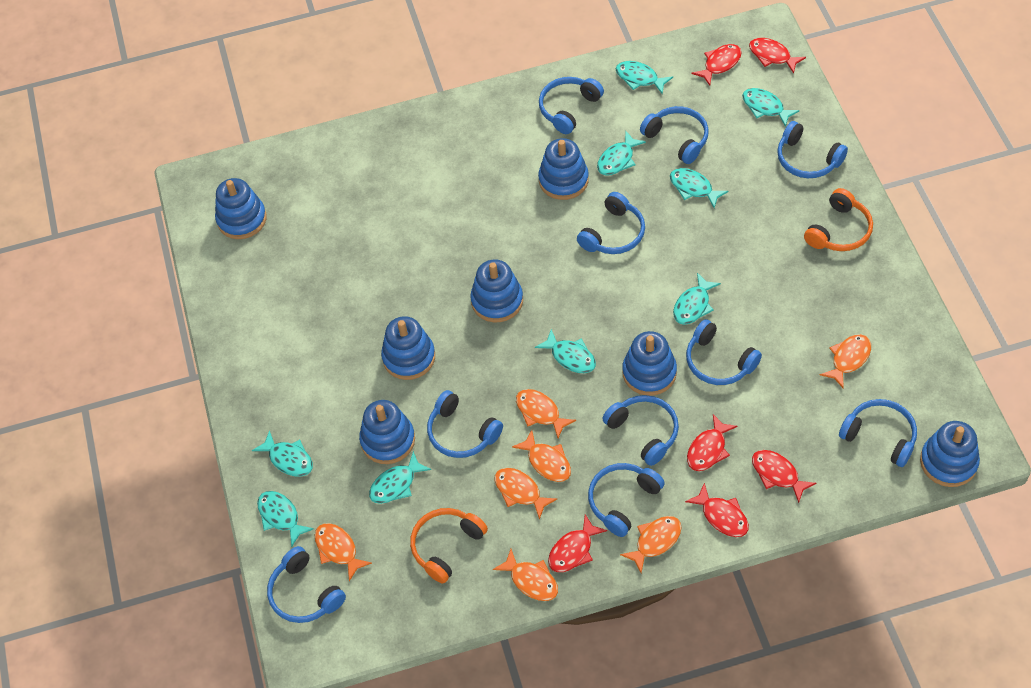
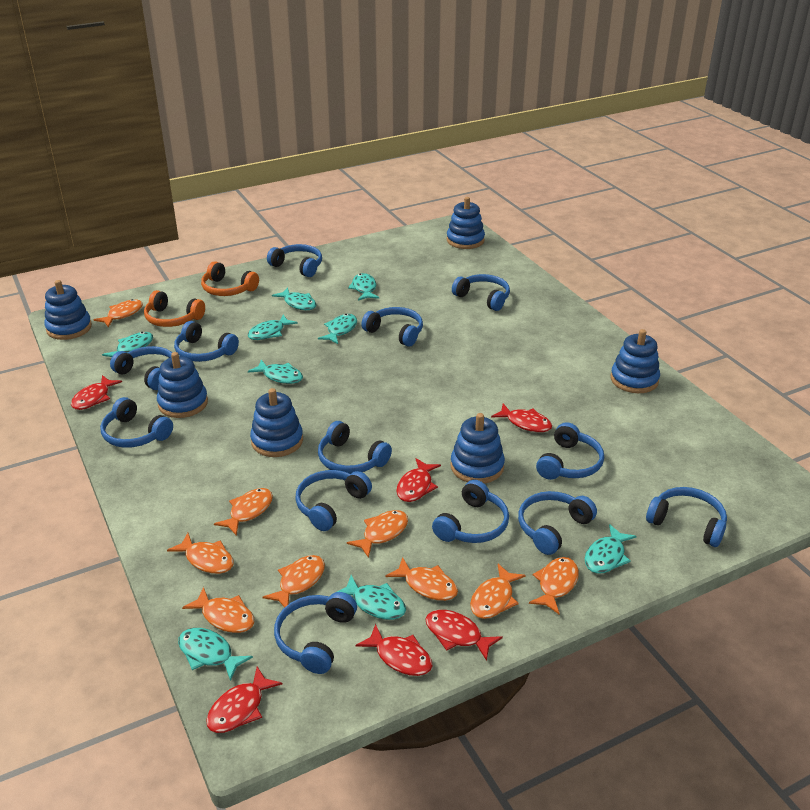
blue headphones: [267,546,346,623] [427,390,503,458] [539,77,604,134] [577,192,645,254] [588,463,665,537] [602,395,679,466] [640,106,709,164] [686,319,762,385] [777,121,848,178] [839,399,917,467] = 10 -> [100,397,173,448] [110,346,172,390] [174,321,239,362] [267,244,322,277] [274,592,357,674] [295,470,372,531] [318,421,392,474] [361,307,423,347] [432,480,509,543] [452,274,510,311] [518,491,597,555] [536,422,604,480] [646,487,727,547] = 13
blue stacking toy: [215,178,267,239] [359,400,415,464] [381,316,435,380] [470,259,523,322] [538,138,589,200] [622,331,677,396] [920,421,980,487] = 7 -> [44,280,92,340] [157,352,208,418] [250,388,303,457] [447,197,485,249] [450,413,505,484] [611,329,660,393] = 6
orange fish: [315,523,372,581] [493,549,558,601] [495,468,557,520] [512,430,571,482] [516,389,576,438] [620,516,682,573] [820,334,871,389] = 7 -> [94,299,143,328] [167,533,234,574] [182,587,254,633] [214,488,273,536] [262,555,325,608] [347,510,408,558] [385,557,458,601] [470,564,526,619] [529,557,579,614] = 9

